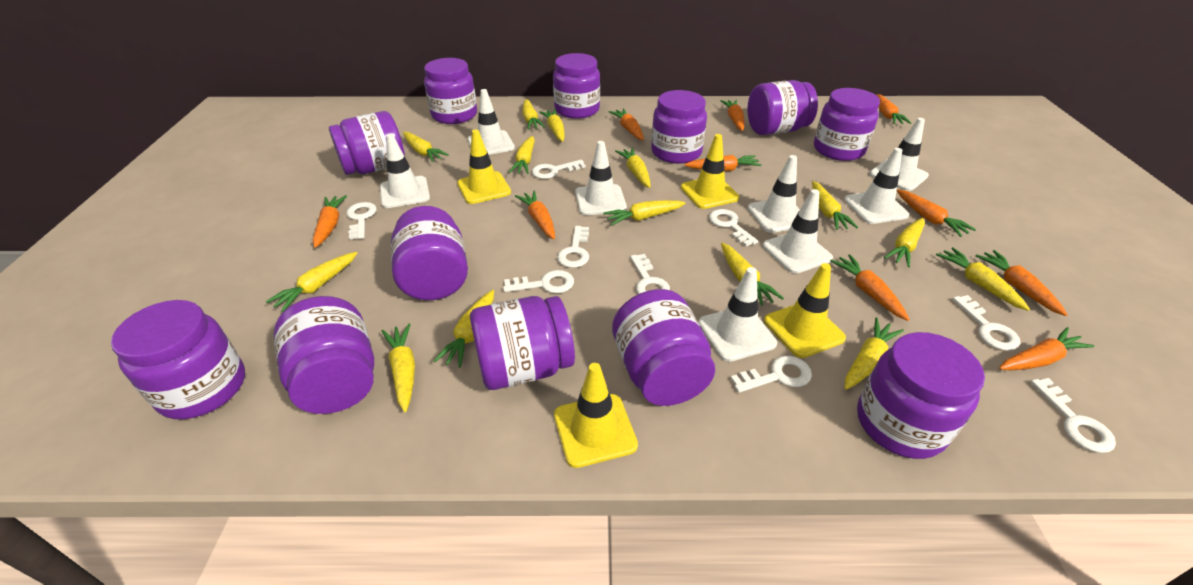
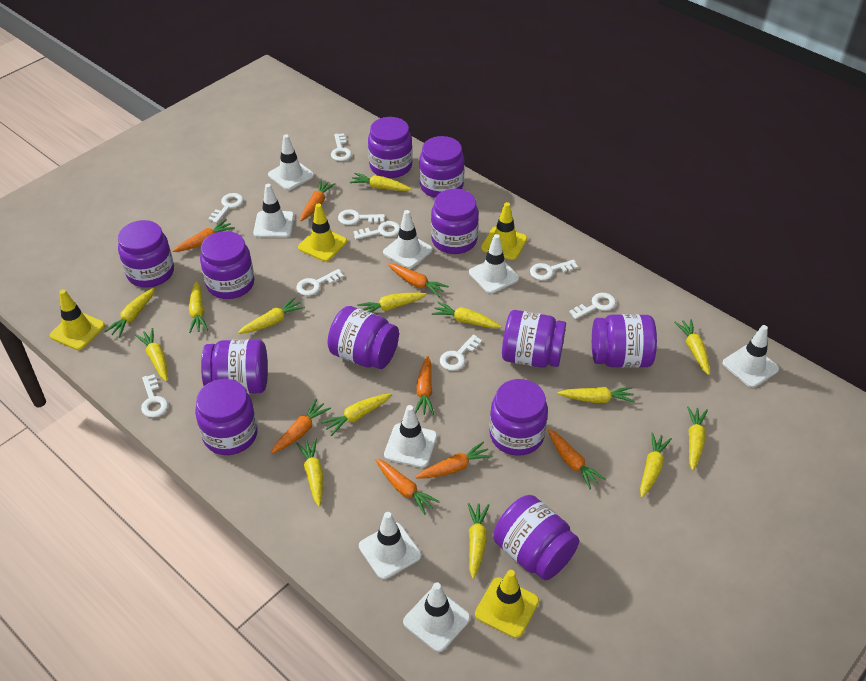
orange carrot: [313,195,347,248] [515,191,555,239] [608,108,644,140] [684,155,762,171] [720,100,745,131] [830,254,909,321] [876,94,911,124] [897,190,976,237] [976,250,1068,316] [999,327,1094,370] = 10 -> [173,219,235,252] [270,399,331,454] [300,180,335,221] [376,459,440,515] [388,264,449,297] [415,356,434,415] [416,442,493,479] [548,429,606,489] = 8

